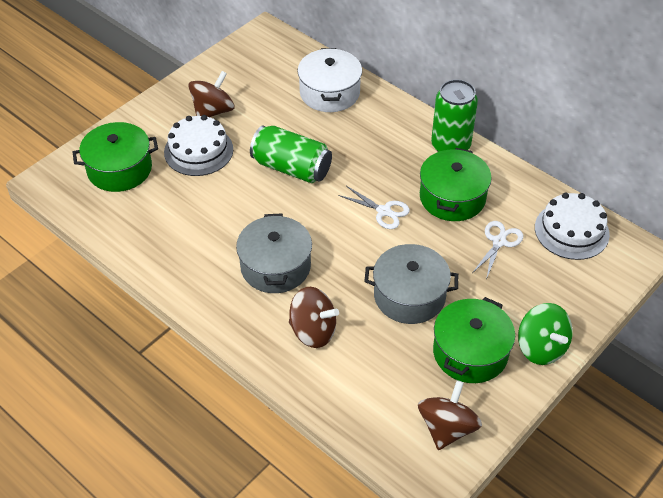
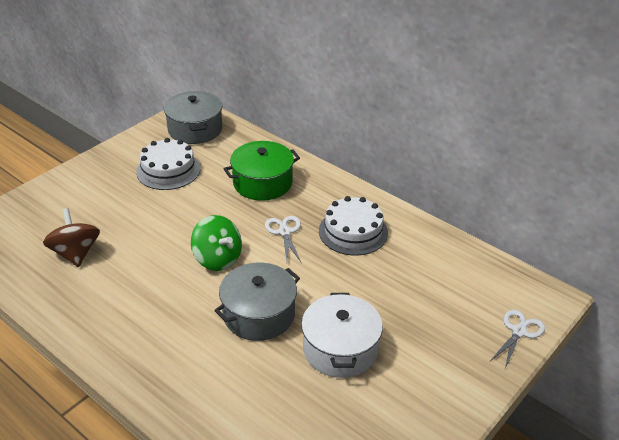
brown spinning top: [189,71,235,117] [289,287,339,348] [418,380,482,450] = 3 -> [43,208,100,267] = 1
green can: [250,125,332,183] [431,79,478,152] = 2 -> none = 0
green pot: [73,122,158,192] [420,148,492,221] [433,297,515,383] = 3 -> [224,141,300,201] = 1

